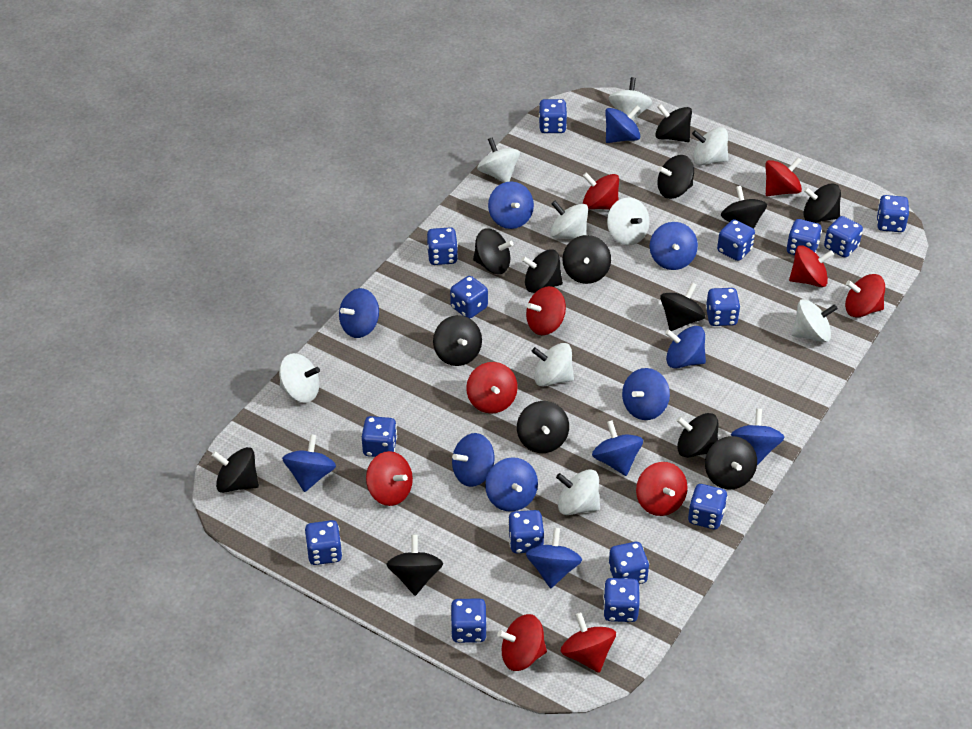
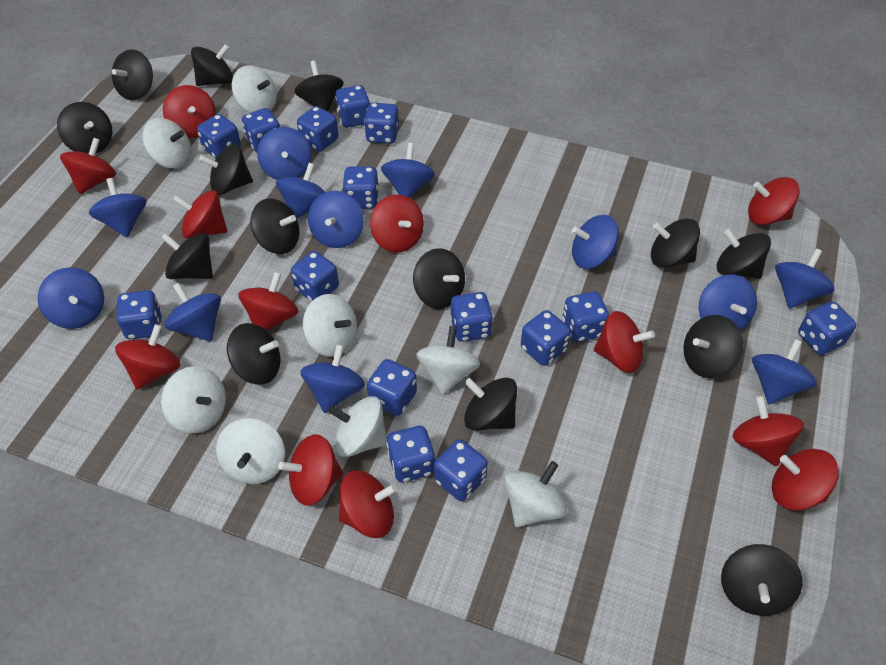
red spinning top: [366,451,413,506] [466,362,518,414] [497,614,547,671] [526,286,566,335] [561,612,616,673] [583,173,619,210] [636,462,687,516] [765,157,802,196] [789,245,834,287] [845,274,885,318] = 10 -> [60,138,116,194] [115,324,180,389] [163,85,216,138] [173,190,227,239] [238,272,298,331] [278,434,343,506] [339,470,397,538] [370,195,424,252] [594,311,655,373] [733,396,804,466] [748,177,800,225] [772,449,839,511] = 12
white spinning top: [279,353,320,403] [477,137,520,183] [532,343,574,386] [550,201,588,239] [556,469,600,515] [607,198,650,245] [609,77,653,120] [692,127,728,166] [792,299,838,342] = 9 -> [142,118,191,168] [161,366,226,433] [216,418,285,484] [232,65,277,113] [303,294,357,357] [328,396,387,457] [416,326,480,394] [504,461,568,527] = 8

